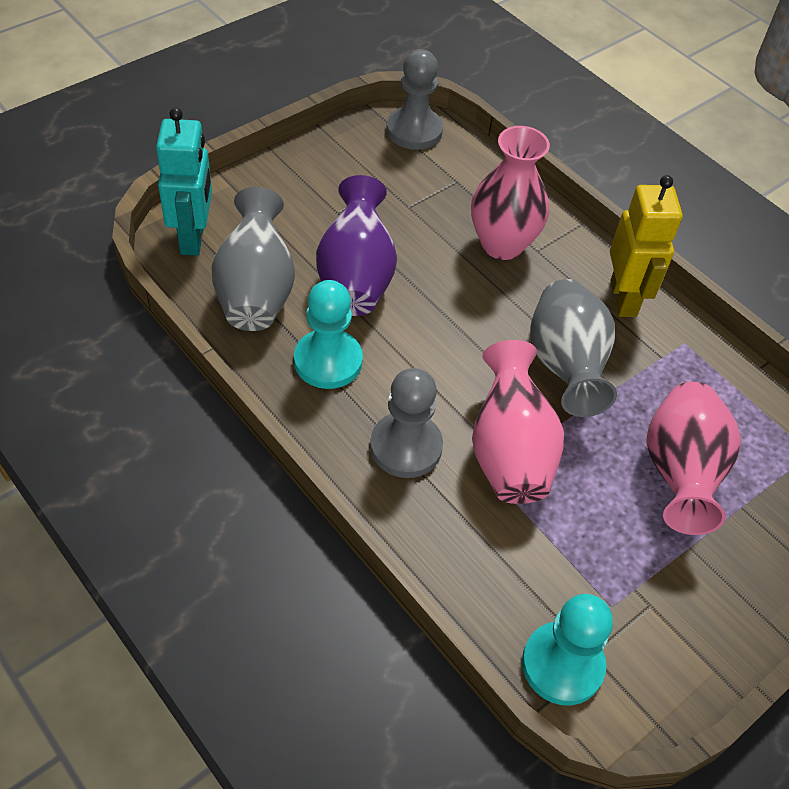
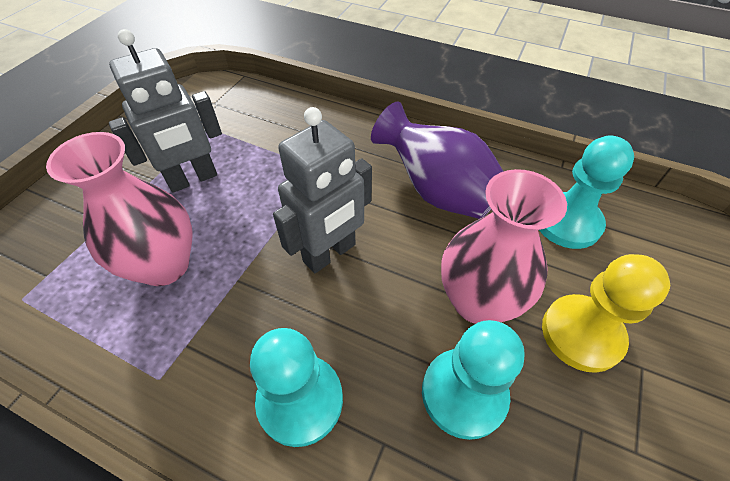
grey pawn: [370,368,443,478] [386,49,443,150] = 2 -> none = 0
grey robot: none = 0 -> [109,29,222,193] [273,107,372,273] = 2
grey vase: [211,187,295,331] [530,279,617,417] = 2 -> none = 0
pink vase: [471,126,550,260] [472,340,564,504] [646,382,741,535] = 3 -> [46,132,193,286] [441,169,567,324] = 2
turquoise pawn: [294,280,363,389] [522,594,613,706] = 2 -> [250,328,343,447] [422,320,525,440] [539,136,634,249] = 3
turquoise robot: [156,108,212,256] = 1 -> none = 0
yellow pawn: none = 0 -> [542,254,670,373] = 1
yellow robot: [610,175,683,317] = 1 -> none = 0

